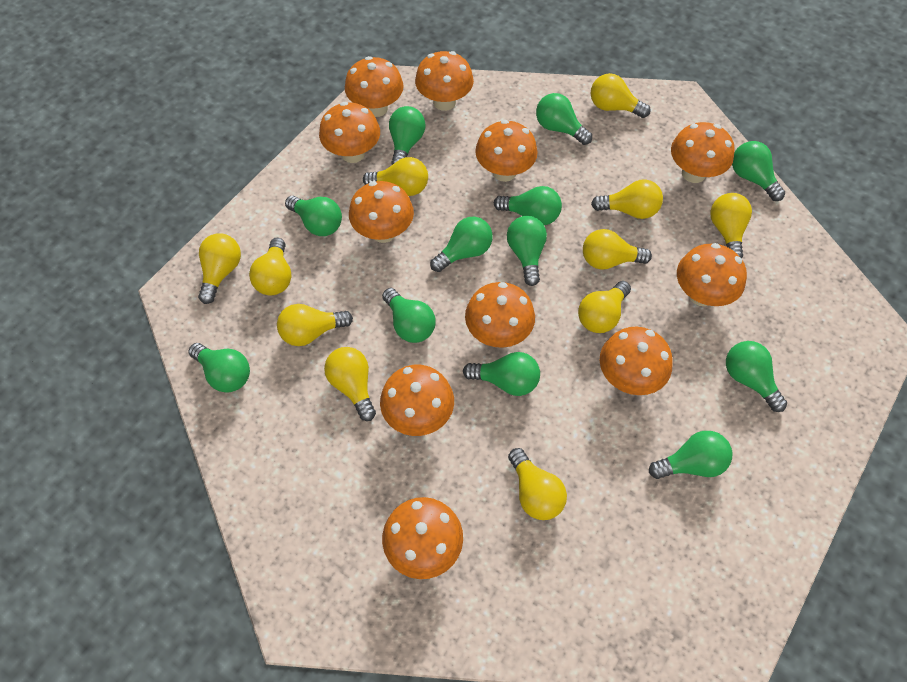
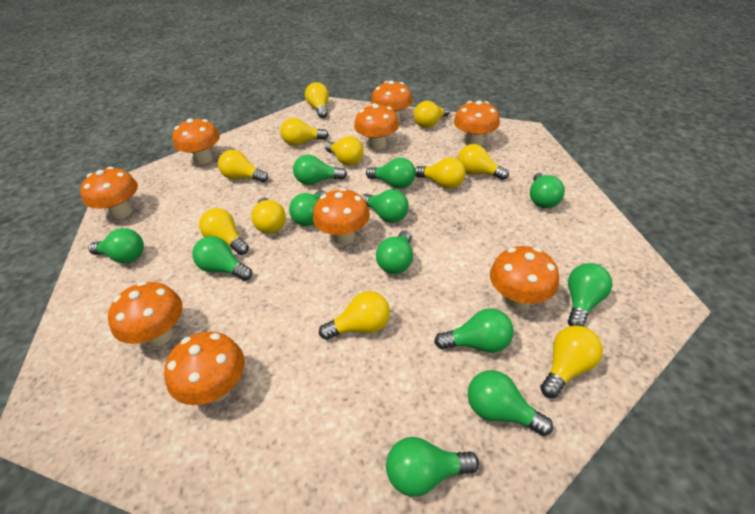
orange mushroom: [319,102,380,163] [345,56,404,117] [349,181,414,243] [380,365,454,436] [382,497,463,579] [415,51,474,111] [465,282,535,348] [475,120,538,182] [600,327,673,395] [671,122,735,183] [677,243,747,306] = 11 -> [80,167,138,219] [108,281,182,346] [164,332,245,405] [172,118,220,164] [313,188,370,244] [354,103,399,150] [371,80,413,122] [454,100,500,146] [490,246,559,309] = 9

